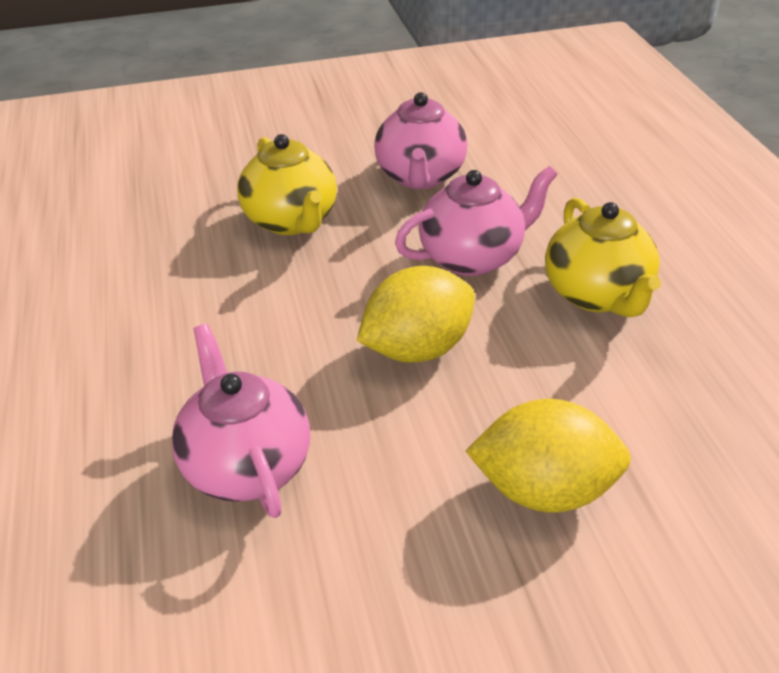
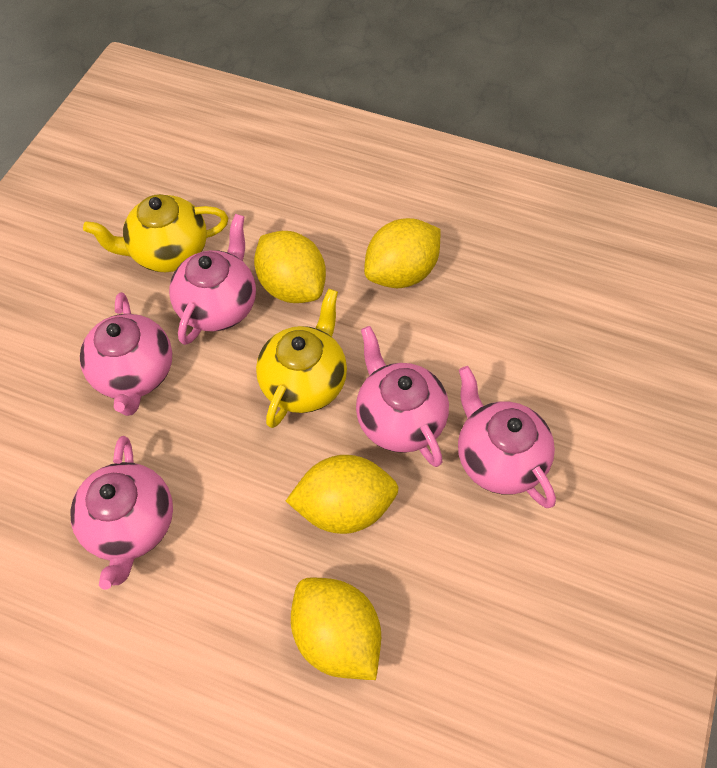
pink teapot: [171,324,310,518] [374,92,468,189] [395,166,558,276] = 3 -> [71,436,173,590] [80,292,172,416] [169,214,256,345] [356,326,449,467] [458,366,556,508] = 5
yellow lemon: [357,266,475,363] [466,399,631,513] = 2 -> [254,231,326,303] [286,455,399,534] [291,578,381,680] [364,218,441,288] = 4

